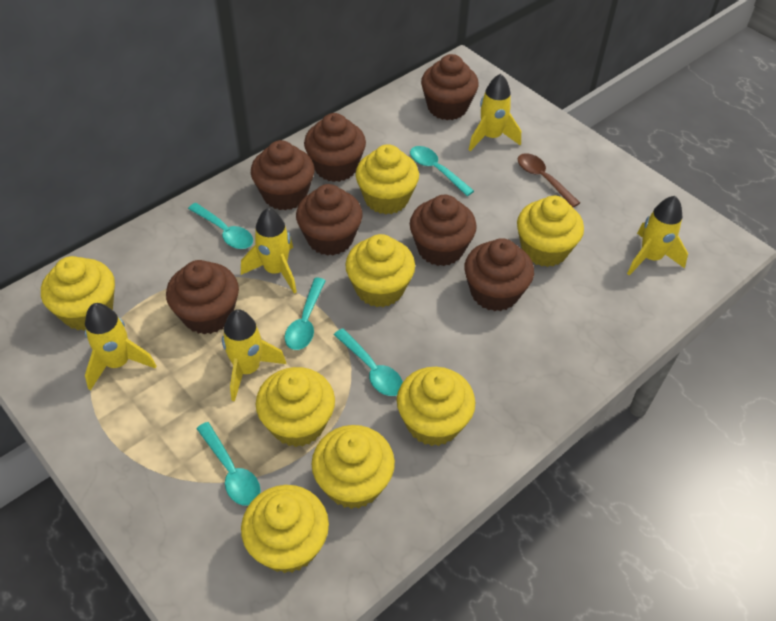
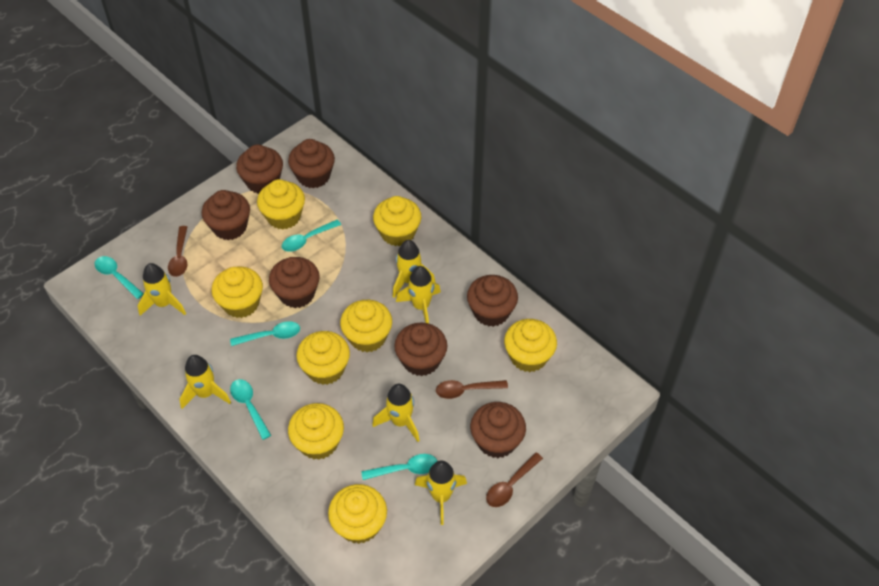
brown spoon: [518,153,580,207] = 1 -> [168,226,187,277] [436,380,508,399] [486,452,543,507] = 3
yellow rocket: [85,303,156,391] [222,309,286,401] [241,208,297,293] [469,74,521,151] [627,196,688,275] = 5 -> [138,263,186,316] [180,355,231,409] [372,384,420,442] [393,240,436,298] [396,266,441,324] [415,460,467,525] = 6

